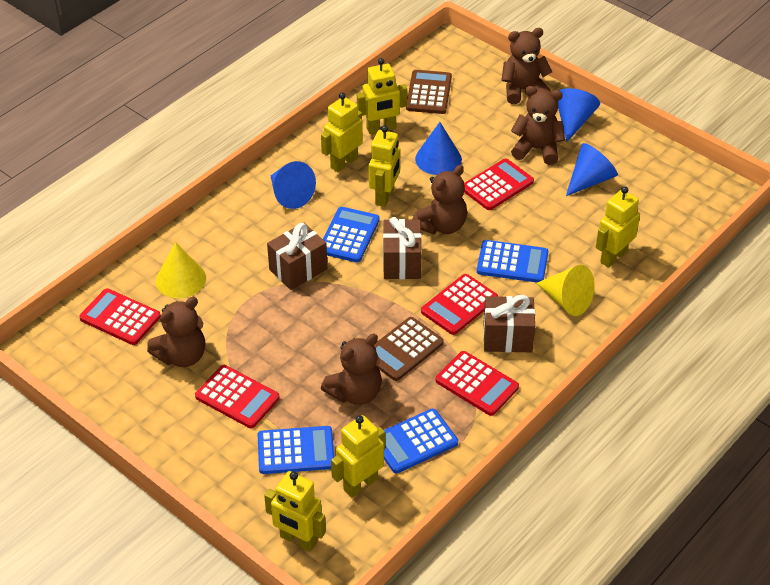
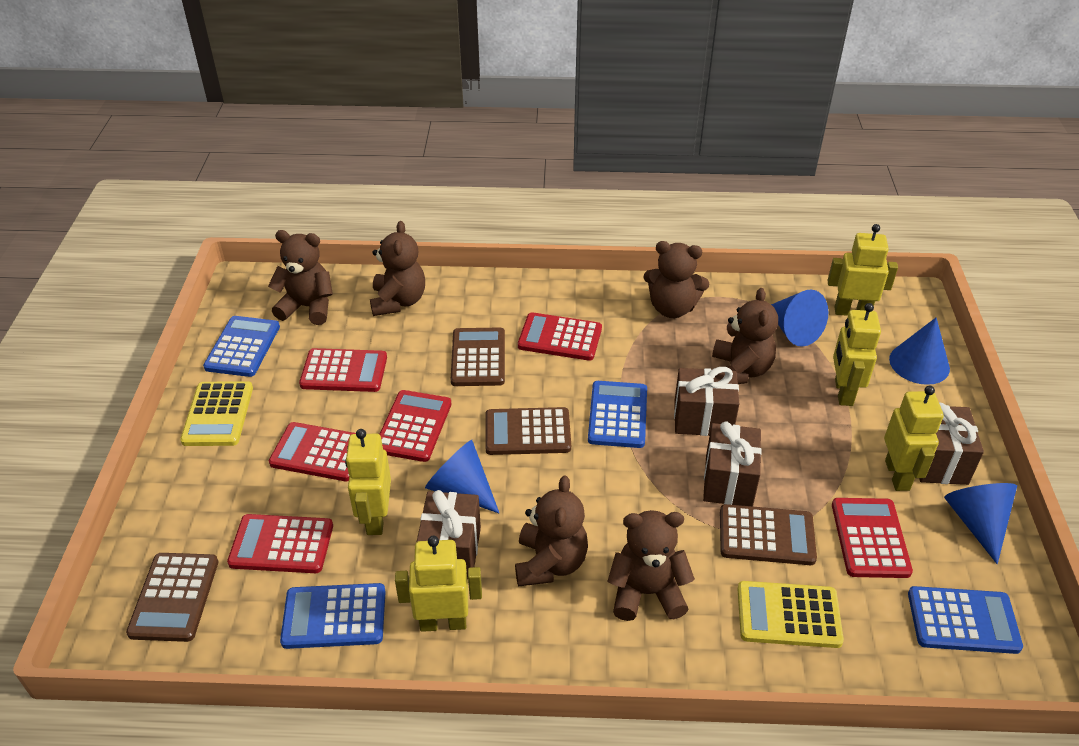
brown calculator: [374,317,443,381] [406,70,452,114] = 2 -> [126,553,218,642] [451,328,505,386] [485,407,571,455] [720,504,817,565] = 4
brown gift: [267,223,327,290] [383,217,422,279] [483,295,535,352] = 3 -> [417,490,481,579] [674,367,739,436] [703,421,762,507] [919,403,984,485] = 4
brown teddy bear: [147,297,205,367] [321,334,382,405] [412,165,467,235] [501,28,552,104] [511,86,565,165] = 5 -> [268,230,333,325] [370,221,425,316] [515,476,588,587] [607,510,695,621] [643,241,709,318] [712,288,778,384] = 6
red calculator: [79,288,161,345] [195,365,280,428] [421,274,498,335] [435,351,519,416] [464,159,534,210] = 5 -> [227,514,333,573] [269,422,356,481] [299,348,387,392] [380,390,451,462] [518,312,602,361] [832,498,913,578] = 6
yellow calculator: none = 0 -> [180,381,253,446] [738,581,844,648] = 2
yellow cone: [156,242,206,298] [536,265,594,316] = 2 -> none = 0
yellow robot: [264,471,326,552] [321,93,363,172] [331,415,385,497] [357,58,407,134] [369,126,401,207] [596,186,640,268] = 6 -> [345,429,391,535] [395,536,482,632] [827,224,898,316] [833,303,881,406] [884,386,944,491] = 5

